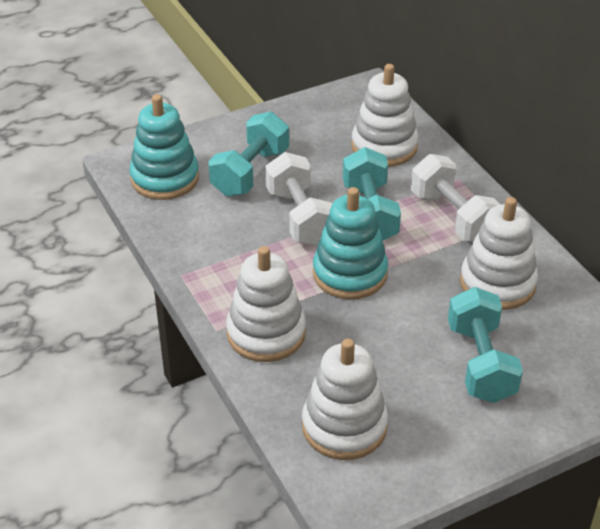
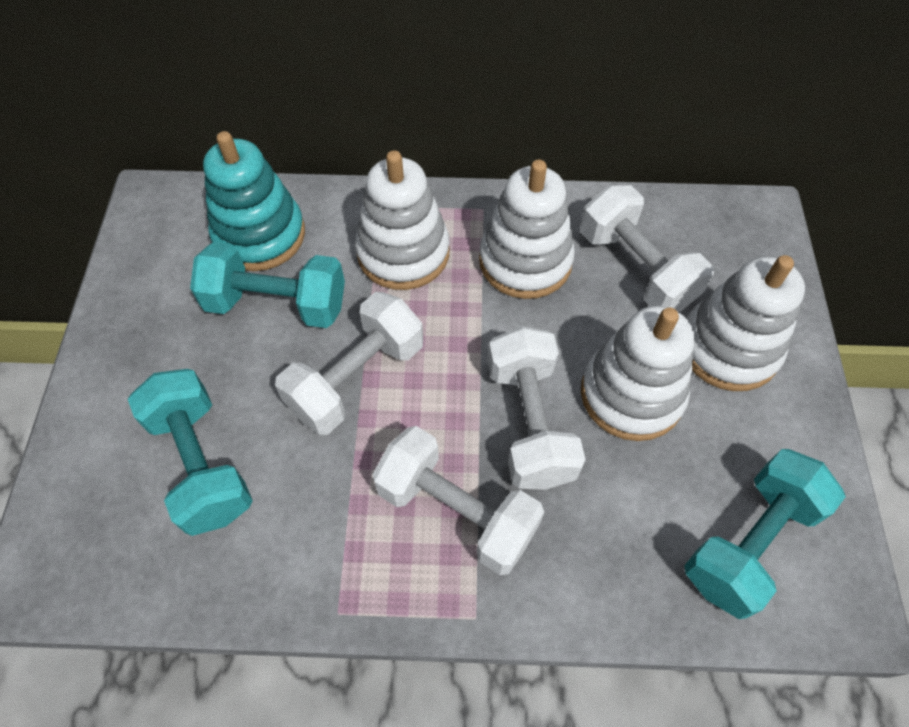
turquoise stacking toy: [129,94,199,200] [313,187,388,299] = 2 -> [203,131,305,271] = 1
white dumbbell: [265,152,332,246] [411,154,501,242] = 2 -> [275,292,423,435] [372,426,544,575] [488,326,586,490] [580,185,714,312] = 4

